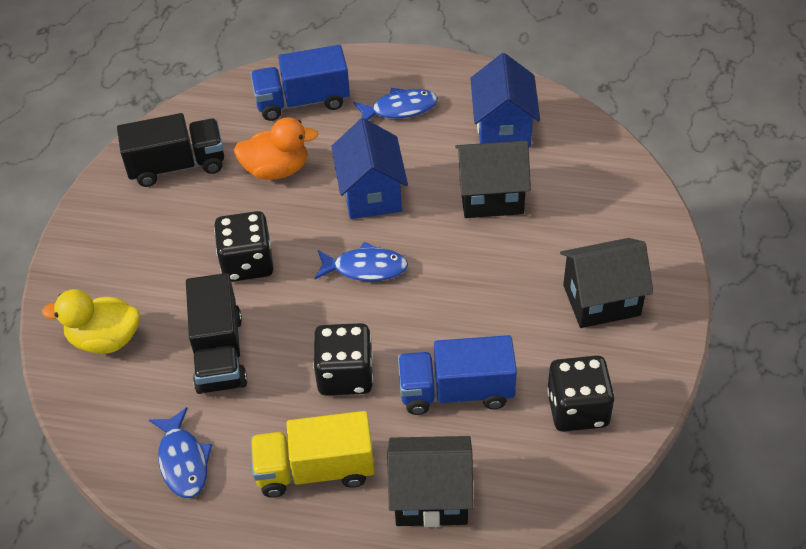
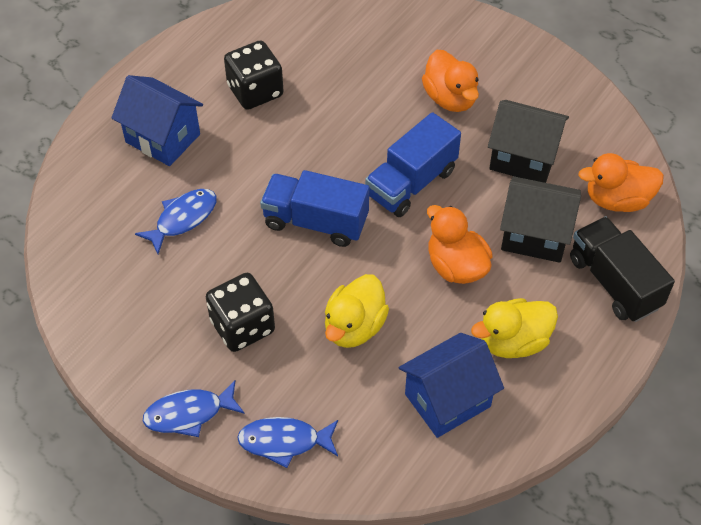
black dice: [214,211,274,282] [313,323,373,396] [547,355,615,432] = 3 -> [206,273,275,352] [224,40,284,110] = 2
black house: [387,436,474,527] [455,141,531,218] [560,238,654,328] = 3 -> [488,100,569,183] [500,176,581,263] = 2
black truck: [117,113,224,187] [186,273,247,394] = 2 -> [570,216,675,322] = 1
orange duck: [234,117,319,180] = 1 -> [422,50,479,112] [427,205,493,284] [578,153,664,212] = 3
yellow duck: [42,289,140,354] = 1 -> [325,274,389,348] [471,298,558,358] = 2
yellow truck: [251,411,375,498] = 1 -> none = 0

